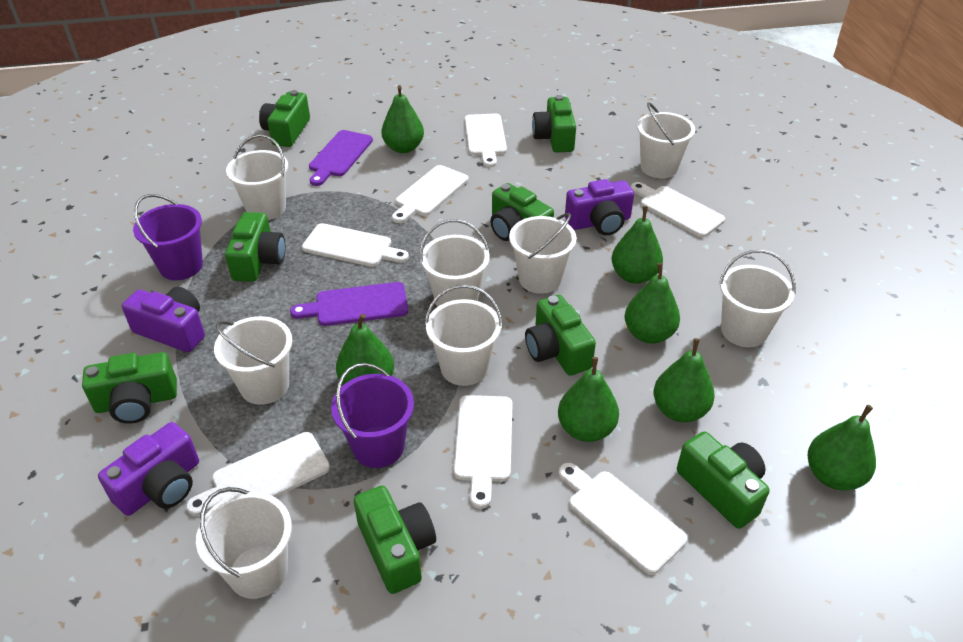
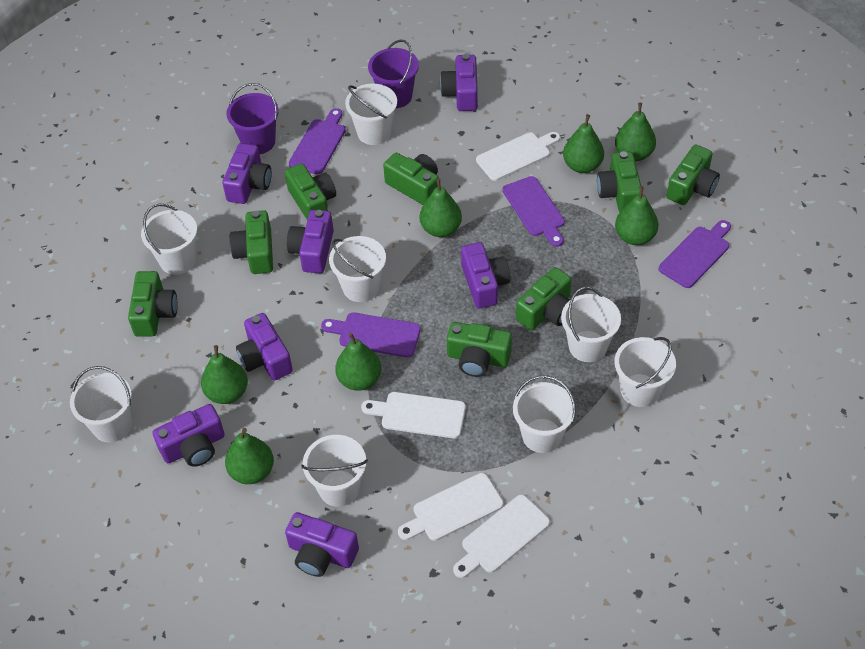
purple camera: [98,422,199,516] [122,287,205,352] [565,179,634,235] = 3 -> [152,404,225,467] [222,143,272,204] [236,313,293,381] [285,512,359,577] [287,210,334,273] [440,54,478,111] [461,242,510,308] = 7
purple cutting board: [290,282,408,326] [309,130,373,186] = 2 -> [289,108,346,175] [321,312,421,358] [503,176,565,247] [659,220,731,288] = 4
white cutting board: [186,432,330,516] [302,223,409,267] [392,165,468,223] [454,395,513,509] [464,114,507,167] [558,463,687,575] [631,182,725,238] = 7 -> [361,392,466,438] [398,473,504,541] [453,495,550,578] [476,132,560,181] = 4

